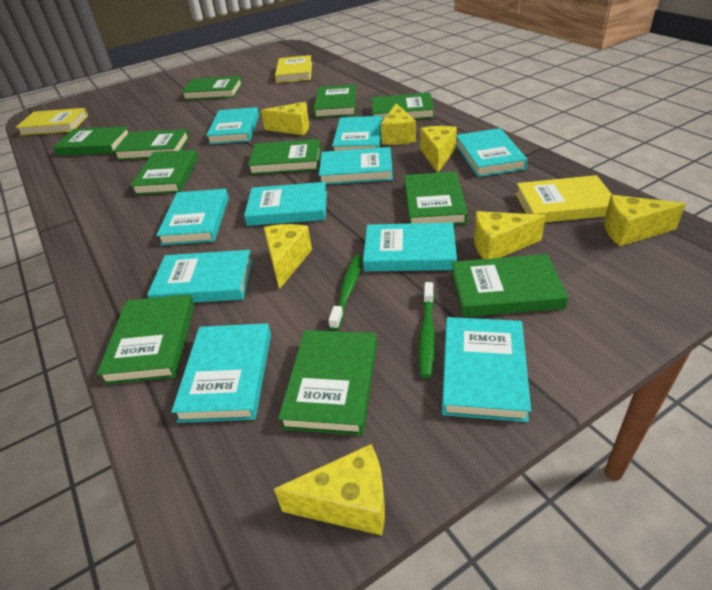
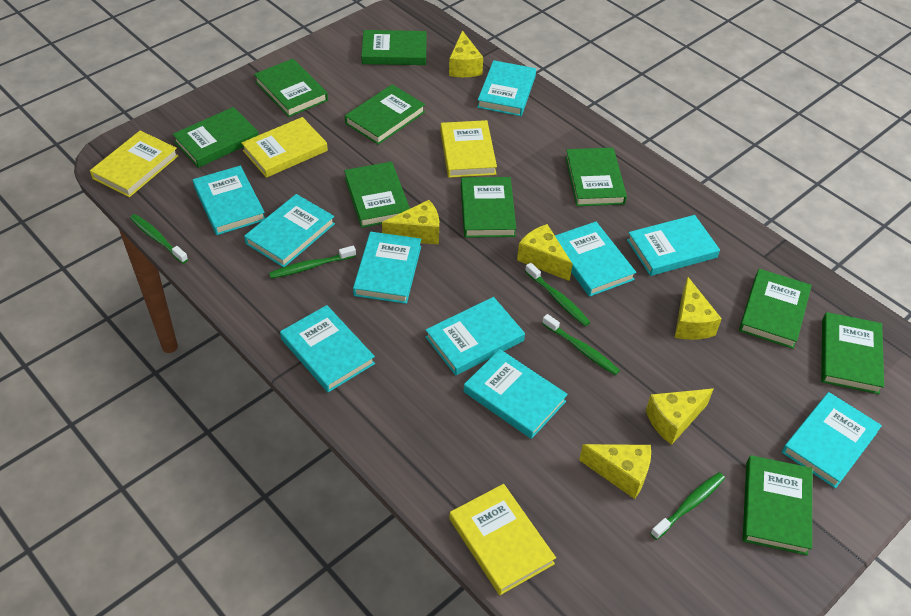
green book: [53,127,128,156] [97,294,194,385] [113,129,189,160] [130,150,198,195] [181,76,243,100] [248,139,321,175] [278,330,377,436] [313,84,356,118] [372,93,434,121] [404,171,468,225] [451,254,569,317] = 11 -> [172,107,259,168] [254,59,328,117] [344,162,410,228] [345,85,425,145] [361,30,427,65] [461,177,516,238] [565,148,627,206] [739,269,812,349] [743,455,812,555] [821,312,884,394] = 10
green toothbrush: [329,255,363,330] [419,282,435,378] = 2 -> [130,214,188,264] [269,246,356,279] [525,263,590,326] [542,314,620,375] [650,472,725,540] = 5
yellow book: [15,108,88,136] [275,55,312,83] [516,175,612,222] = 3 -> [90,130,179,197] [241,117,328,178] [440,120,497,178] [449,484,556,595] = 4
yellow cheese: [261,102,309,135] [263,224,312,289] [274,444,385,536] [381,103,416,145] [420,126,457,173] [474,211,546,259] [604,195,686,247] = 7 -> [382,200,439,245] [449,30,483,77] [517,224,573,281] [579,444,651,499] [646,388,714,445] [675,277,722,340] = 6

